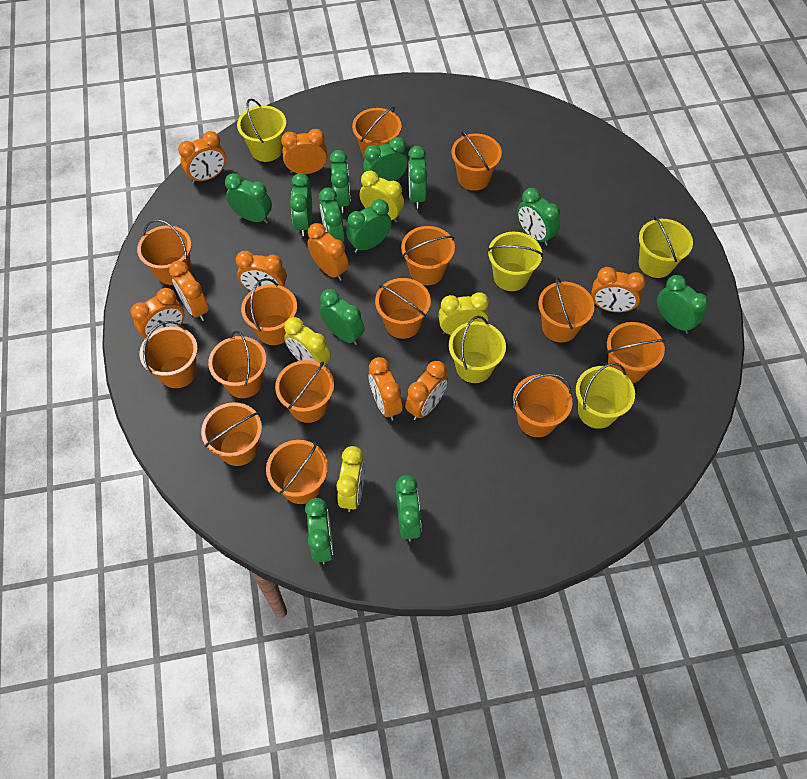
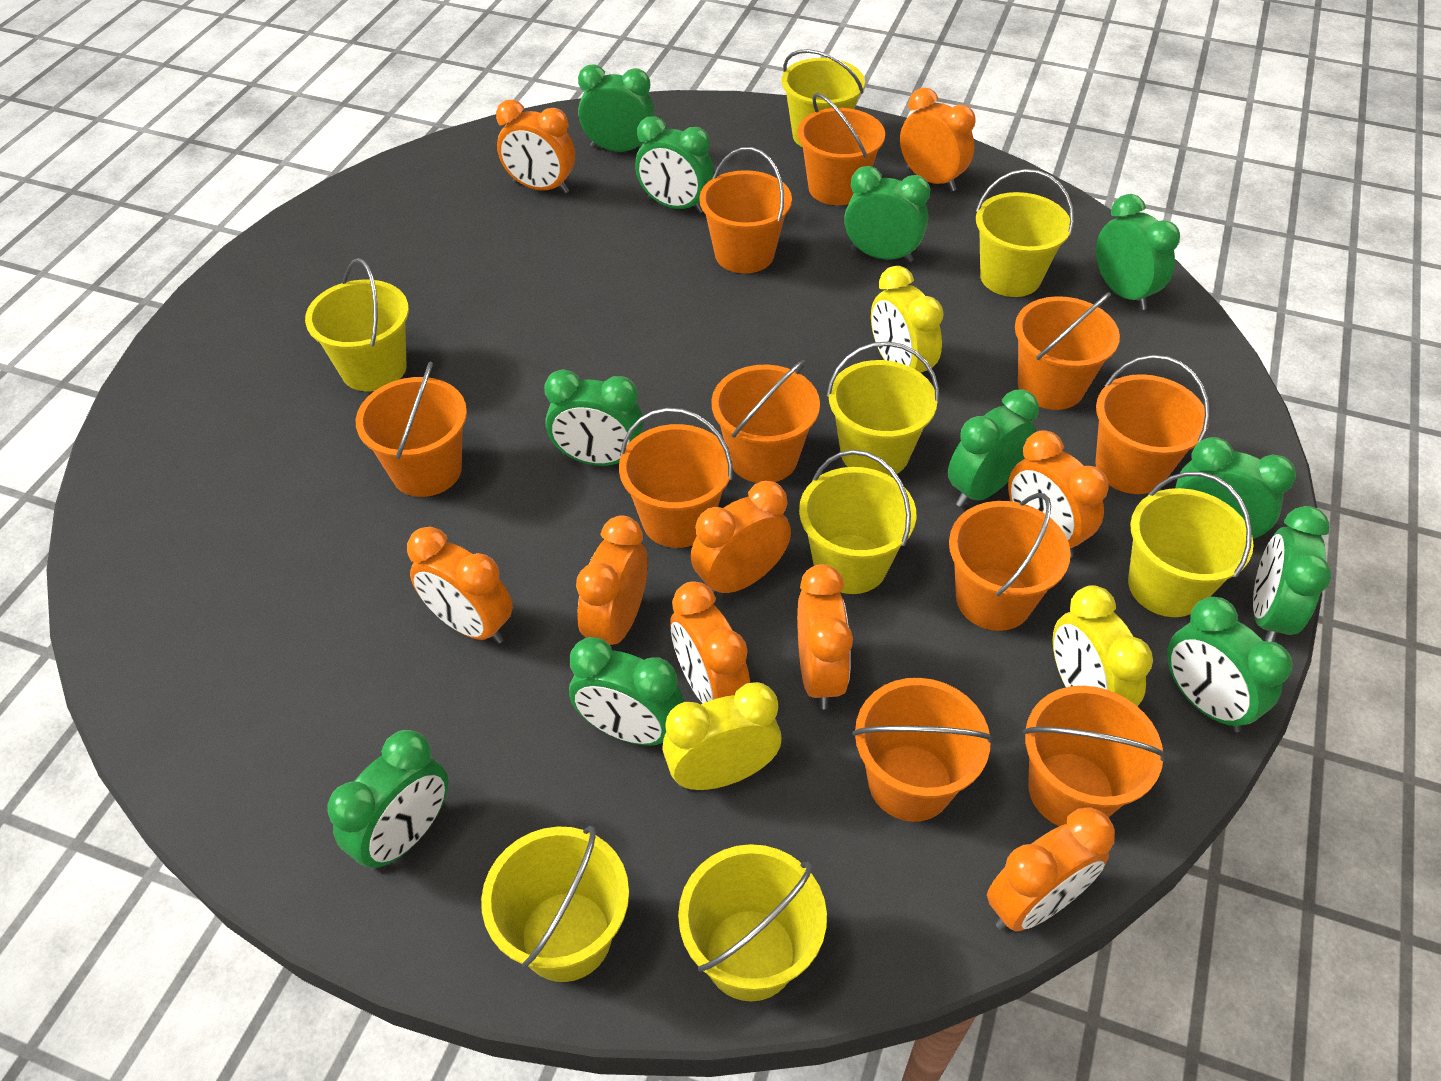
green clock: [225,173,272,224] [290,173,312,236] [305,498,333,564] [319,188,345,242] [319,289,365,345] [330,150,351,213] [346,199,392,253] [363,137,408,181] [396,475,422,542] [408,146,428,209] [517,188,560,246] [657,275,709,334] = 12 -> [327,730,448,871] [544,369,644,466] [569,637,684,746] [578,64,655,152] [635,116,714,213] [844,166,930,262] [948,389,1039,507] [1096,194,1180,310] [1167,597,1293,732] [1175,437,1296,539] [1253,506,1331,642] = 11
orange bucket: [137,219,192,285] [139,321,198,388] [201,402,262,466] [208,331,267,398] [241,278,297,345] [266,440,328,504] [275,360,334,423] [352,106,401,159] [375,278,431,339] [401,226,455,285] [452,130,502,191] [513,374,572,437] [538,277,595,342] [607,322,666,383] = 14 -> [356,362,467,497] [619,408,733,548] [699,147,792,273] [712,360,820,483] [798,93,885,205] [852,678,994,822] [949,493,1071,631] [1015,292,1120,410] [1022,686,1168,826] [1095,355,1210,494] = 10
yellow bucket: [237,98,286,162] [449,316,506,383] [487,232,543,291] [576,363,635,429] [639,215,693,278] = 5 -> [305,258,409,391] [481,826,629,982] [678,844,827,1001] [782,49,865,147] [799,450,916,594] [827,341,939,476] [976,169,1074,297] [1128,472,1254,617] = 8
yellow clock: [284,317,331,366] [336,446,365,512] [359,171,404,223] [438,292,489,335] = 4 -> [662,682,781,790] [871,266,944,373] [1053,585,1153,706] = 3

